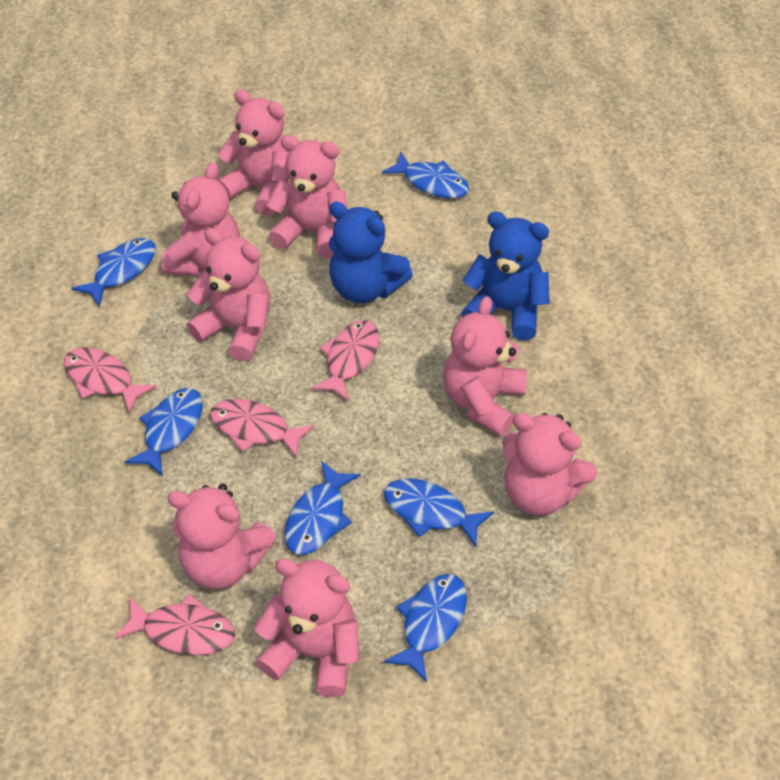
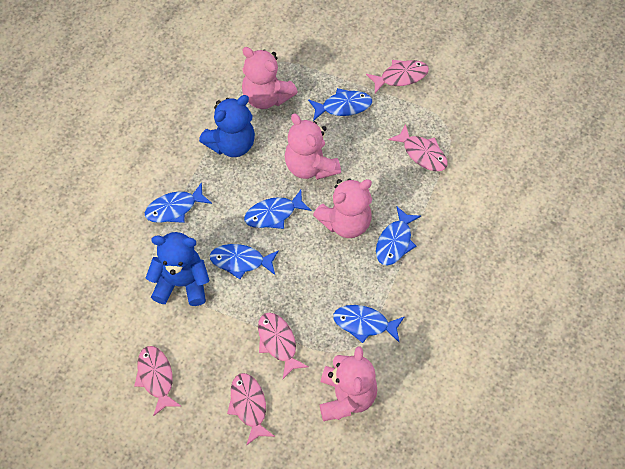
pink fish: [64,347,157,414] [114,594,235,655] [210,399,315,459] [311,320,379,402] = 4 -> [134,346,182,416] [227,373,275,446] [258,313,309,379] [366,60,429,93] [388,124,448,171] = 5
pink teddy bear: [162,162,240,276] [167,484,277,590] [187,228,270,361] [218,89,289,216] [254,559,360,697] [266,135,348,258] [443,296,527,437] [502,413,598,516] = 8 -> [242,47,298,109] [285,113,341,180] [313,178,372,238] [320,346,377,421] = 4

